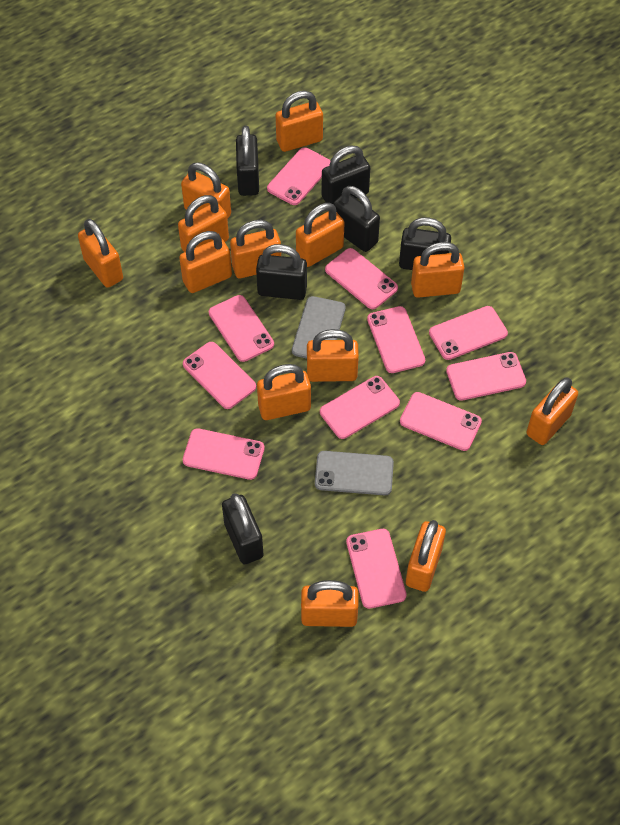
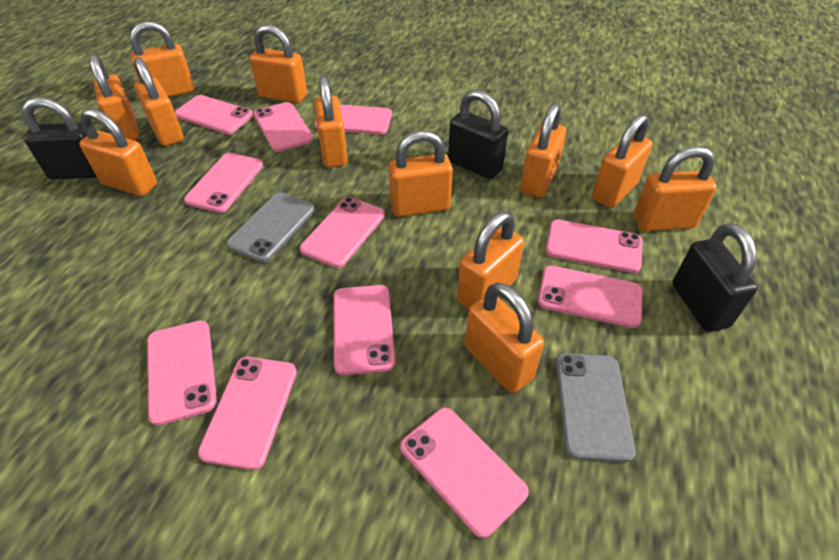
black padlock: [222,493,264,564] [236,126,259,196] [256,244,307,300] [321,145,370,204] [333,186,380,252] [399,217,451,270] = 6 -> [22,97,97,180] [448,90,508,179] [672,223,758,332] = 3
orange padlock: [78,219,123,288] [178,195,229,252] [179,231,232,293] [181,163,231,219] [230,220,281,278] [257,364,311,420] [276,91,323,152] [296,203,345,267] [301,580,358,627] [307,329,359,382] [406,520,446,592] [411,242,465,298] [526,377,578,445] = 13 -> [79,109,157,196] [89,54,139,140] [130,21,194,97] [134,57,184,146] [250,25,307,103] [314,76,348,168] [389,131,453,217] [457,211,524,309] [465,283,544,393] [520,103,566,198] [592,114,653,208] [633,146,717,231] = 12

